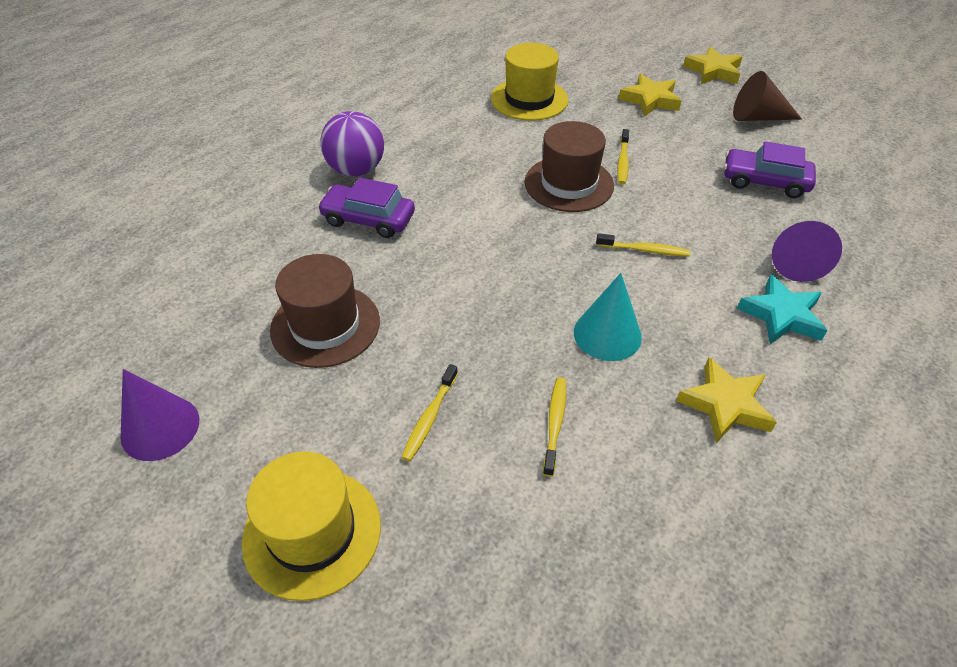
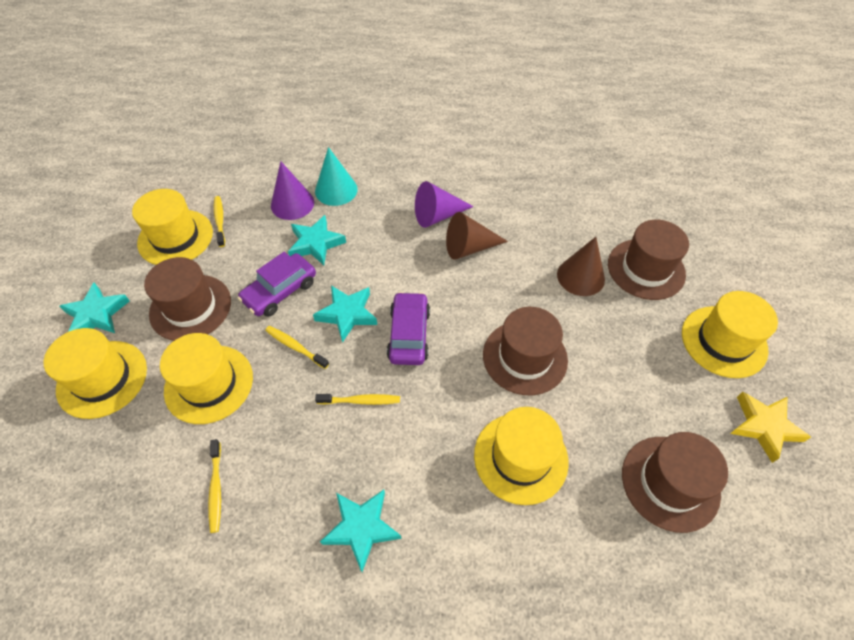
brown cone: [733,71,802,121] = 1 -> [446,212,508,259] [557,237,605,296] = 2
brown hat: [270,254,380,368] [525,121,614,212] = 2 -> [144,257,231,341] [483,307,568,395] [608,220,689,300] [622,432,728,533] = 4
purple ball: [320,111,384,176] = 1 -> none = 0
turquoise star: [737,274,828,344] = 1 -> [59,283,130,333] [288,215,346,265] [313,285,377,343] [320,490,401,572] = 4
yellow hat: [242,451,381,601] [491,43,568,121] = 2 -> [44,328,147,419] [132,189,213,265] [160,333,253,424] [474,407,569,505] [682,291,778,378] = 5
yellow star: [619,74,682,117] [676,357,777,443] [683,46,742,84] = 3 -> [730,392,811,463] = 1

